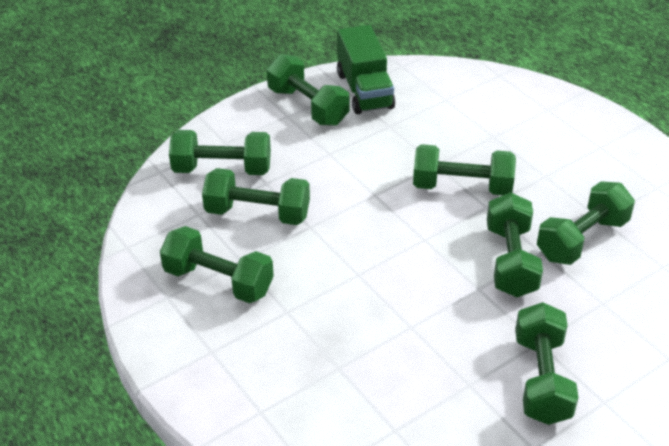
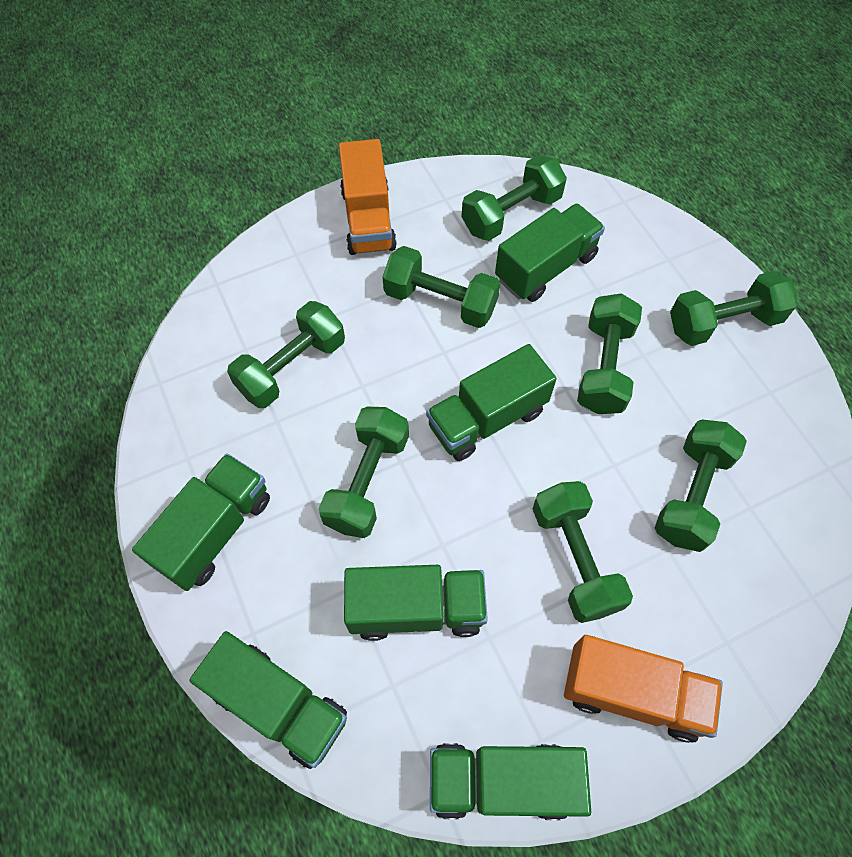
green truck: [337,25,395,114] = 1 -> [132,453,270,591] [189,631,347,769] [344,565,488,641] [426,344,557,461] [430,743,591,820] [495,203,605,302] = 6
orange truck: none = 0 -> [339,139,397,255] [564,635,723,743] = 2

